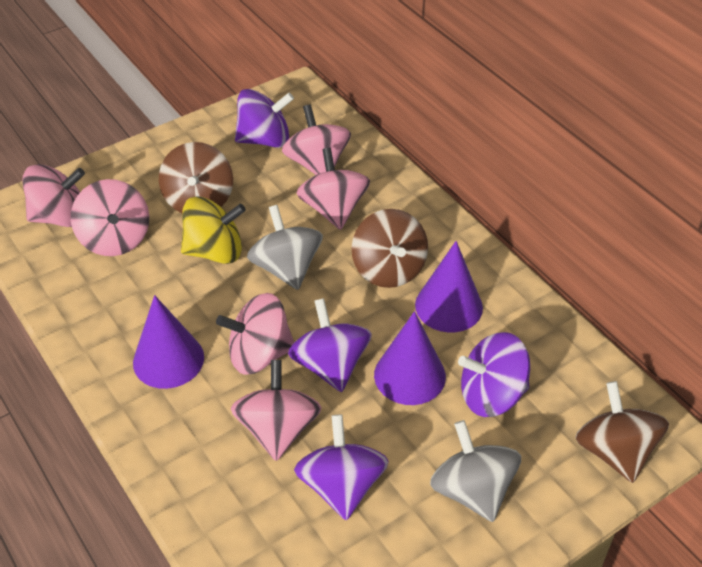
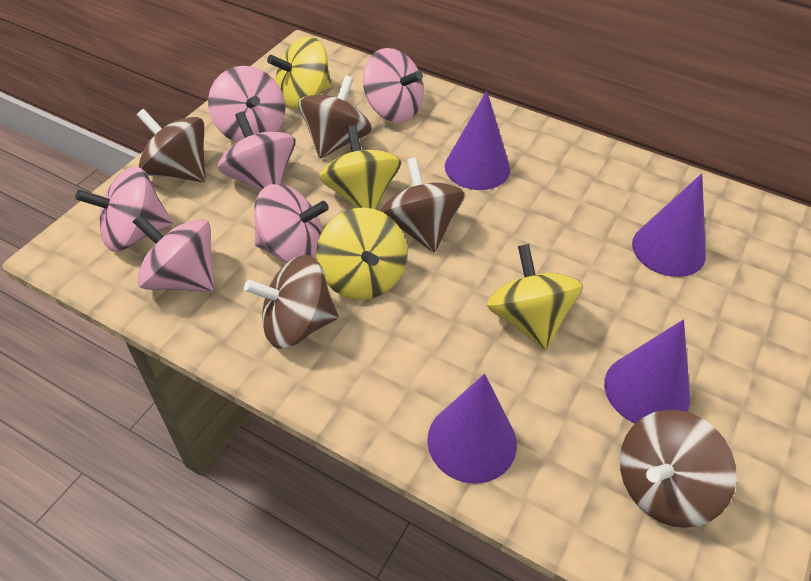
brown spinning top: [159,142,233,213] [352,209,428,288] [575,381,669,483] = 3 -> [137,109,206,182] [244,255,338,349] [298,75,372,159] [381,157,465,253] [620,410,737,528] = 5
grey spinning top: [247,205,323,290] [430,420,521,522] = 2 -> none = 0
purple cone: [133,295,204,389] [374,311,446,405] [415,241,483,333] = 3 -> [427,374,517,484] [445,91,510,190] [604,319,690,423] [632,173,706,277] = 4
purple spinning top: [235,89,294,148] [288,298,372,392] [294,415,389,520] [458,332,530,417] = 4 -> none = 0
yellow spinning top: [181,196,246,264] = 1 -> [267,36,332,108] [316,208,407,300] [319,125,401,209] [487,244,583,349] = 4

